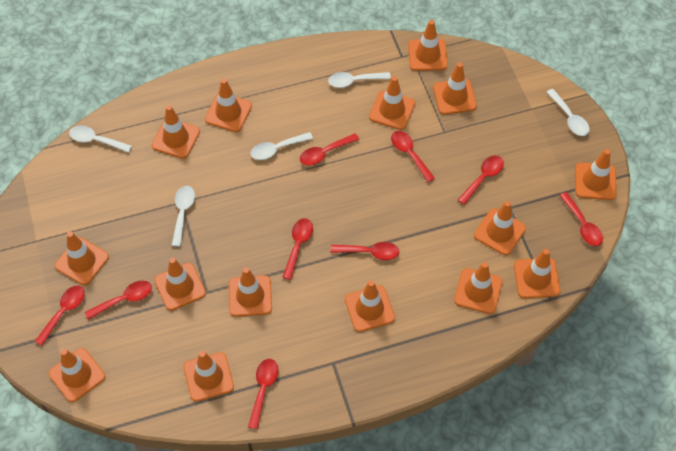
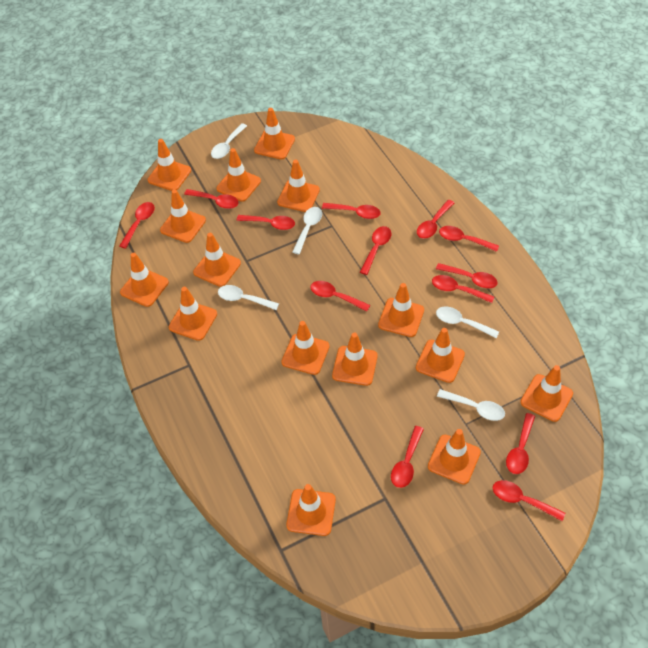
red spoon: [35,286,85,346] [85,281,152,320] [248,359,279,429] [282,218,313,280] [300,133,359,166] [330,242,399,260] [391,131,435,182] [458,156,504,205] [559,192,603,246] = 9 -> [119,202,155,249] [184,189,239,209] [236,215,295,230] [310,281,370,312] [322,203,381,219] [360,226,391,275] [391,426,424,488] [417,199,454,239] [432,275,494,303] [436,263,498,288] [439,226,499,252] [493,480,565,521] [506,413,535,474] = 13

